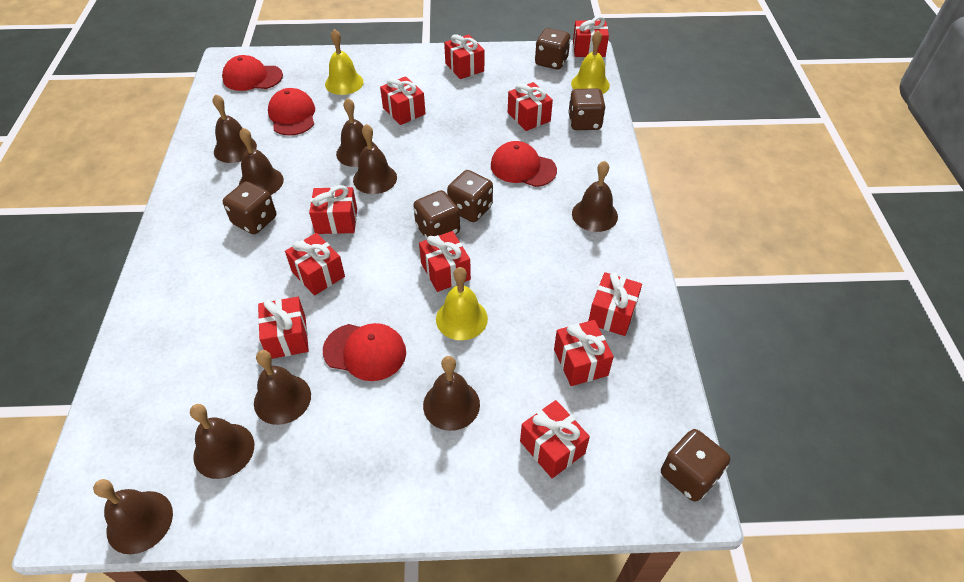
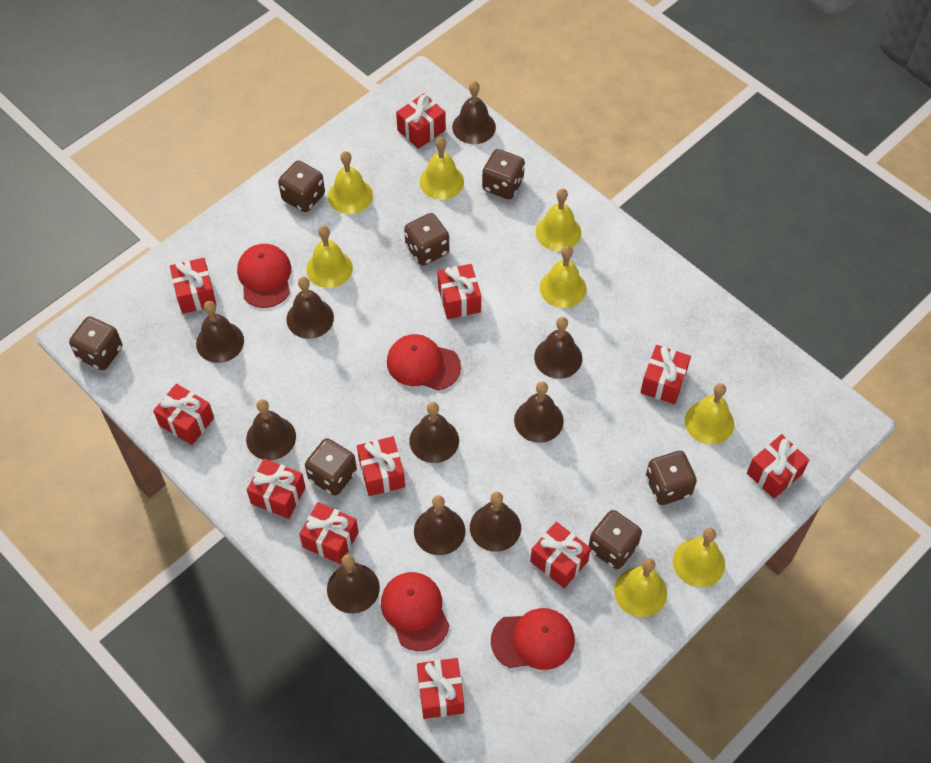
brown bell: [93,479,173,554] [190,404,254,479] [213,94,257,163] [239,128,284,195] [254,350,311,425] [336,98,377,167] [353,124,397,194] [423,356,480,431] [572,161,618,232] = 9 -> [196,301,244,363] [246,399,296,460] [286,277,334,339] [327,554,380,614] [409,402,459,463] [414,495,465,555] [452,81,496,144] [470,492,521,552] [514,381,564,443] [534,317,582,379] = 10
brown dice: [223,181,276,234] [413,190,460,239] [447,170,493,222] [535,28,571,70] [568,88,605,130] [661,429,730,502] = 6 -> [69,316,122,370] [278,160,325,212] [305,438,357,496] [404,213,449,266] [482,149,525,199] [589,510,642,569] [646,451,697,505] = 7
yellow bell: [325,29,364,95] [436,267,488,340] [571,30,610,94] = 3 -> [306,226,353,288] [328,151,373,214] [419,137,464,200] [536,189,581,251] [540,246,586,308] [614,558,667,617] [673,528,725,587] [685,383,734,445] = 8

